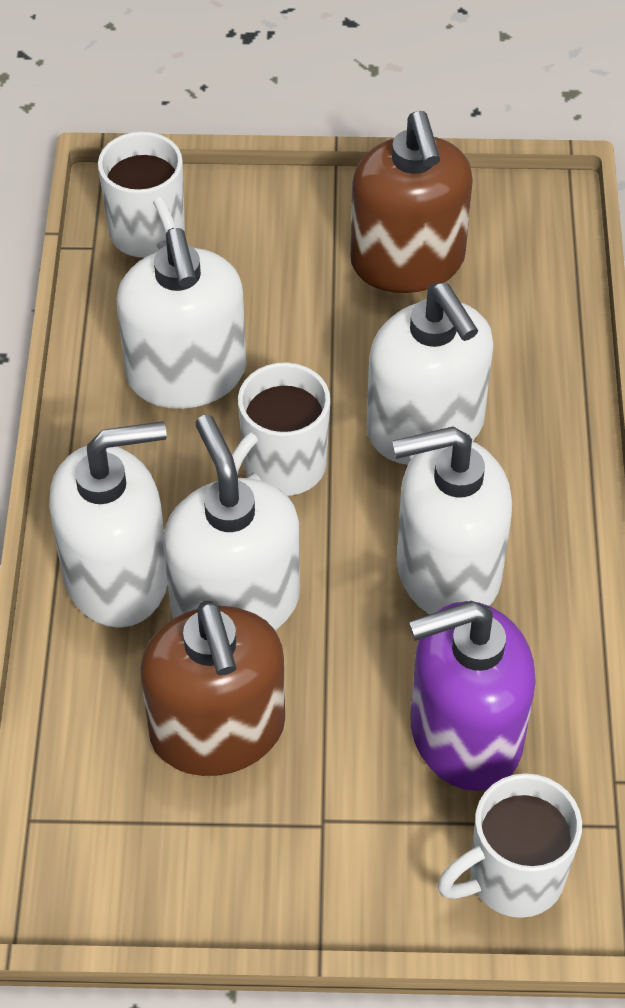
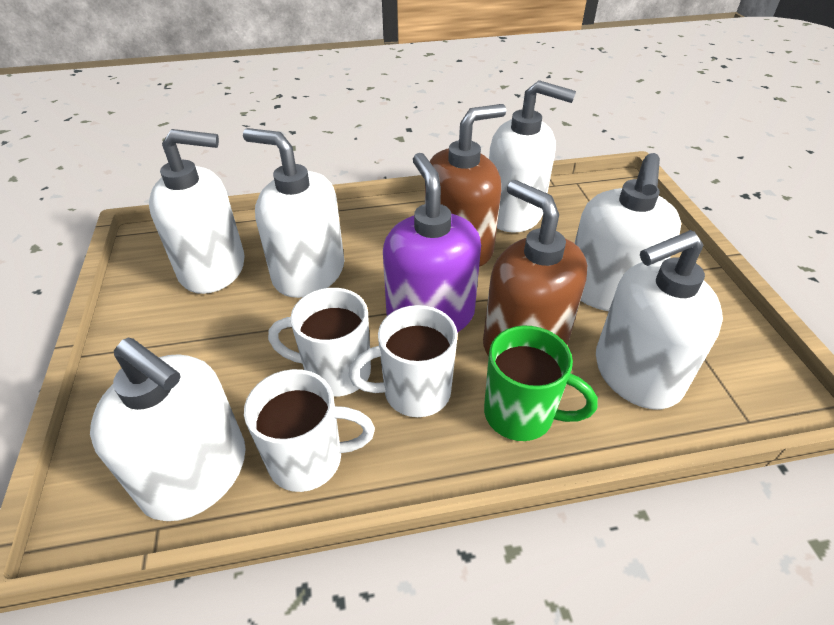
green mug: none = 0 -> [484,326,598,441] = 1
white soap dispenser: [49,421,168,628] [117,228,246,409] [163,415,300,630] [367,283,494,465] [392,427,512,614] = 5 -> [90,338,246,521] [149,129,245,294] [243,128,344,298] [489,80,576,233] [575,153,681,311] [596,230,723,410] = 6

